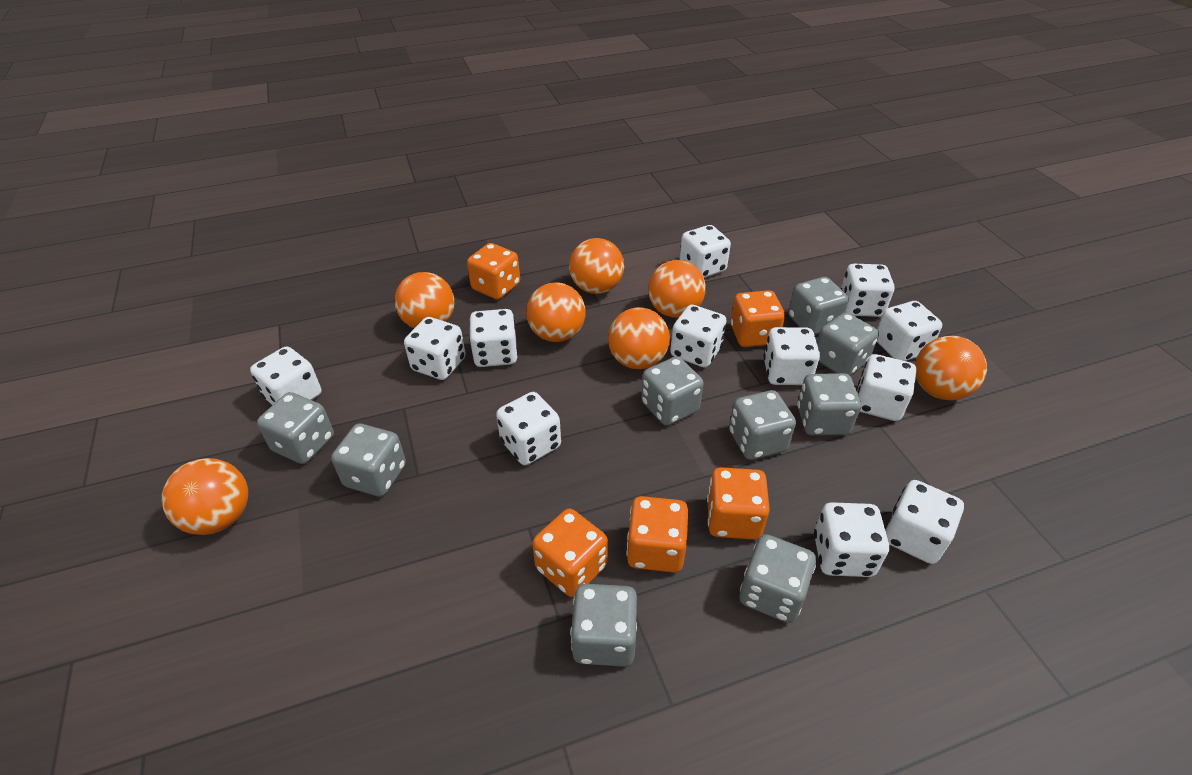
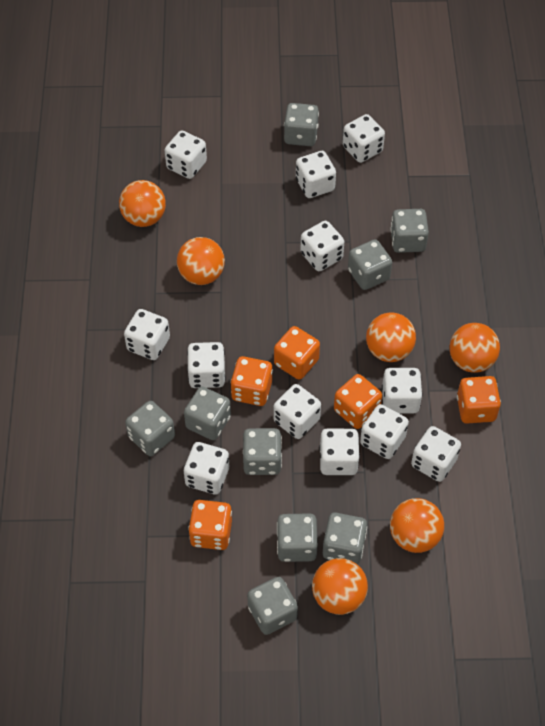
orange ball: [162,458,248,535] [395,272,454,328] [526,282,586,342] [569,238,624,294] [608,307,670,369] [648,260,706,318] [915,336,987,400] = 7 -> [119,180,166,227] [177,237,225,285] [312,558,368,615] [366,313,416,362] [390,498,444,553] [449,323,500,373] = 6

